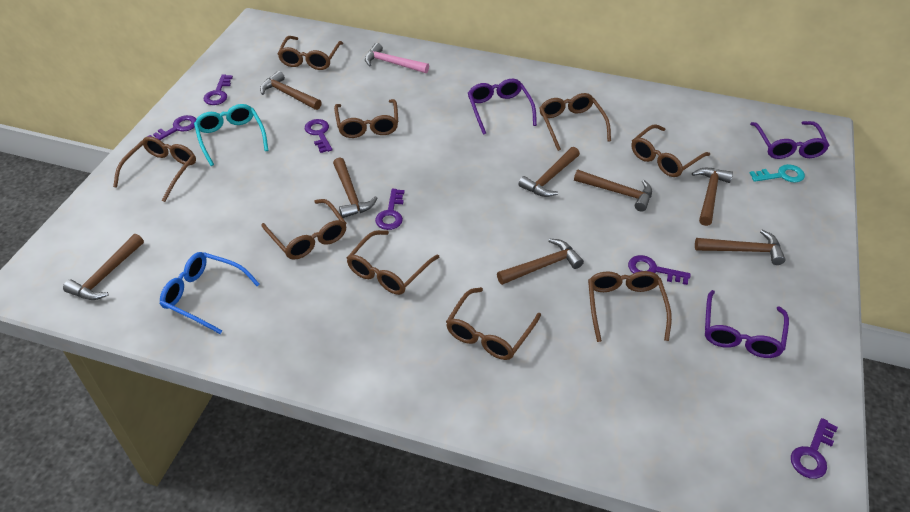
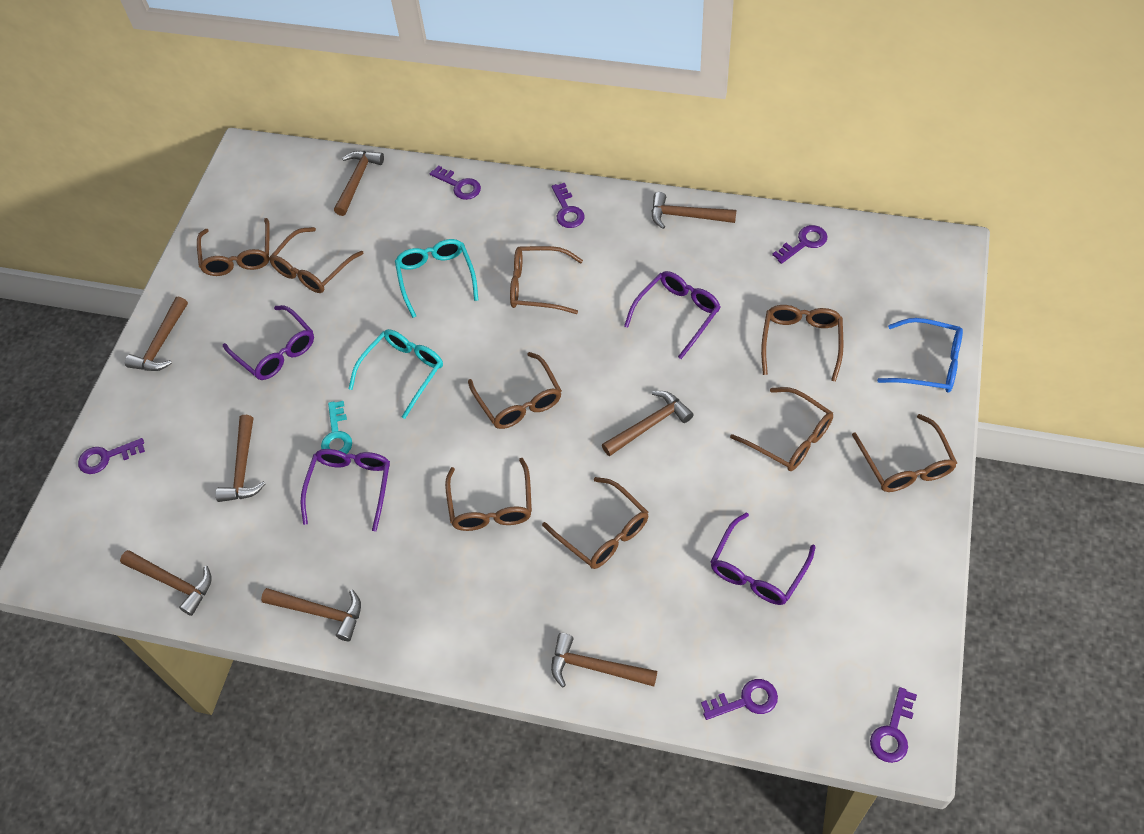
pink hammer: [365,43,429,73] = 1 -> none = 0
purple glasses: [468,79,537,135] [705,290,789,358] [750,121,830,159] = 3 -> [223,305,314,380] [301,449,390,531] [624,271,720,359] [711,512,816,605] = 4
turquoise glasses: [194,104,268,166] = 1 -> [349,329,443,419] [395,239,478,318] = 2

